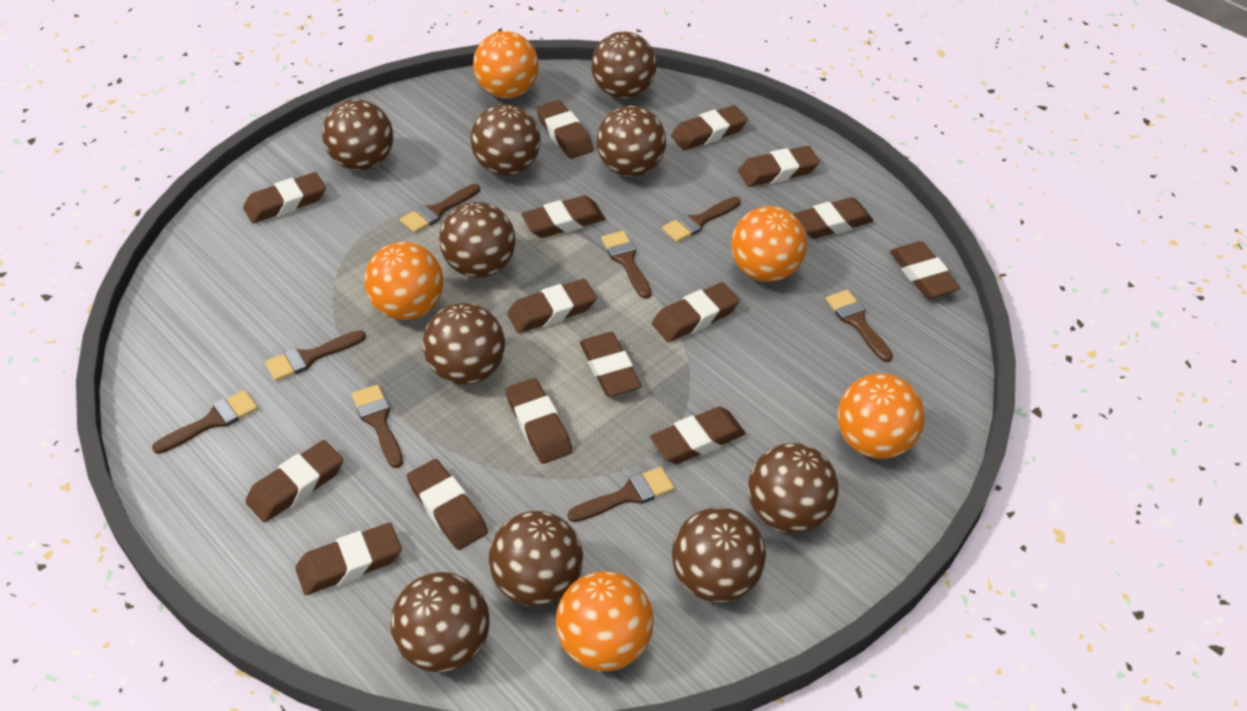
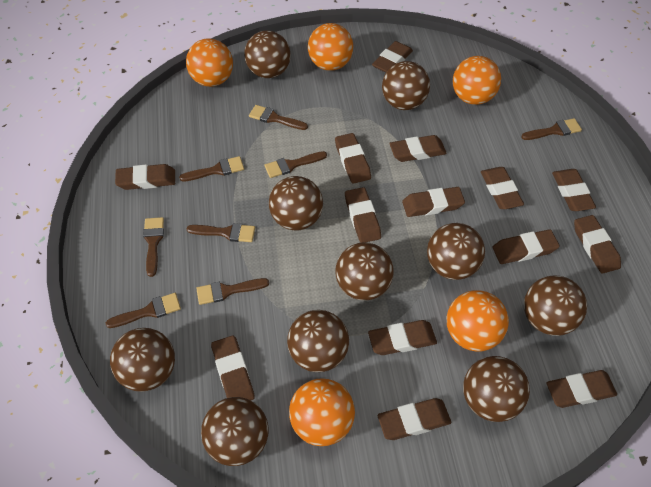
brown eraser: [243,172,326,223] [245,440,343,523] [295,523,402,595] [407,459,488,550] [506,378,573,464] [507,279,597,333] [521,195,605,238] [536,100,594,159] [580,332,641,397] [650,407,746,464] [652,282,740,342] [671,105,748,150] [738,146,820,187] [793,197,873,239] [890,241,960,298] = 15 -> [115,164,175,190] [211,335,255,401] [335,133,371,184] [345,187,381,243] [368,320,437,355] [372,41,413,73] [378,398,451,440] [389,135,447,162] [402,187,465,217] [481,167,524,209] [493,229,560,264] [546,370,617,408] [552,169,596,211] [574,215,621,274] = 14

